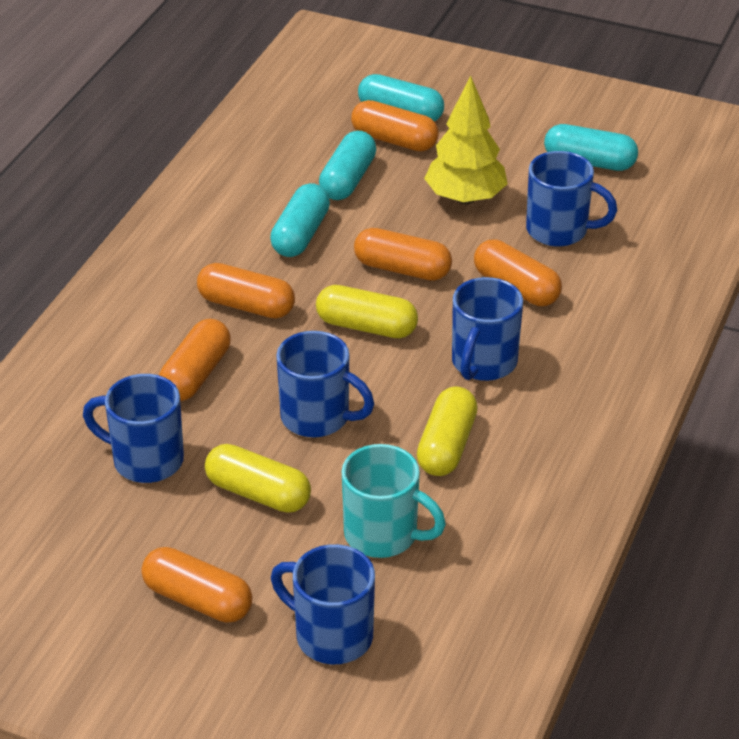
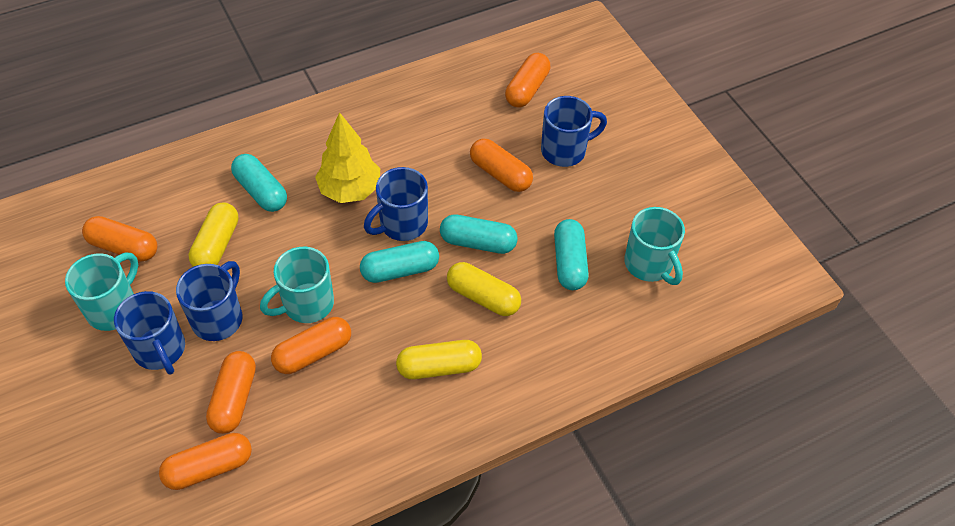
blue mug: [83,374,184,483] [271,544,375,664] [276,331,374,437] [452,277,523,381] [526,151,617,247] = 5 -> [114,291,185,375] [176,261,243,341] [364,167,428,241] [541,96,607,167] = 4
turquoise mug: [342,444,446,558] = 1 -> [65,252,138,331] [260,247,334,323] [624,207,685,285] = 3

